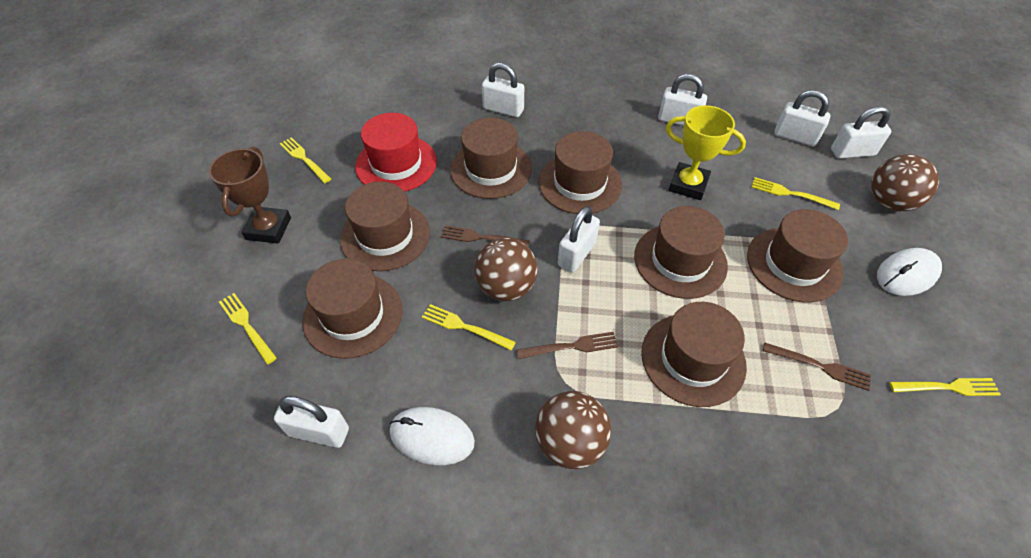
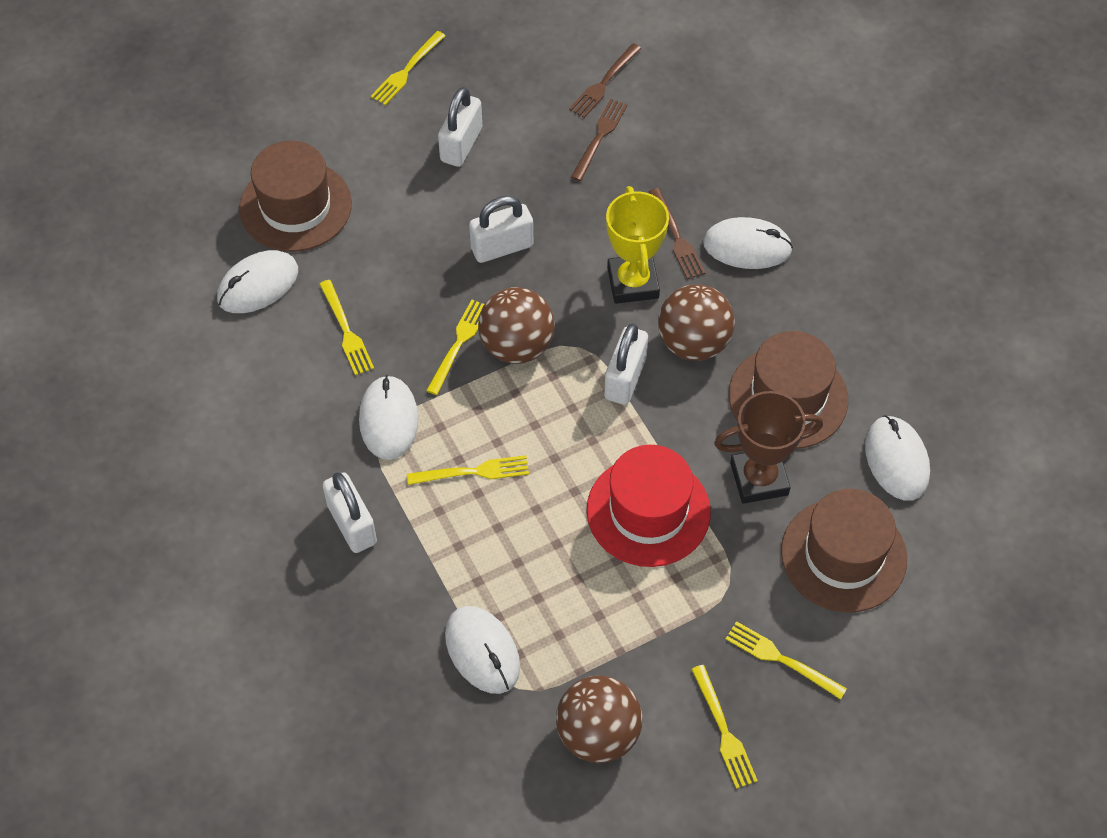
brown hat: [302,259,402,359] [340,182,430,271] [450,118,532,199] [538,131,622,214] [634,206,728,299] [641,302,747,407] [747,209,848,302] = 7 -> [239,141,352,252] [729,331,848,449] [781,489,907,613] = 3
white mouse: [390,407,475,465] [877,248,942,296] = 2 -> [217,250,298,313] [359,375,418,460] [445,606,520,694] [703,217,793,269] [865,415,930,501] = 5
white padlock: [274,396,349,448] [482,63,524,117] [558,206,600,272] [658,74,707,126] [774,90,831,146] [831,106,891,159] = 6 -> [323,472,377,553] [438,87,482,167] [469,196,533,263] [604,324,648,405] = 4
yellow fork: [219,293,277,364] [280,137,331,183] [422,304,516,350] [752,177,840,210] [889,378,1001,396] = 5 -> [319,280,374,375] [371,31,446,105] [407,455,529,485] [426,300,484,395] [691,665,758,789] [726,621,847,700] = 6

